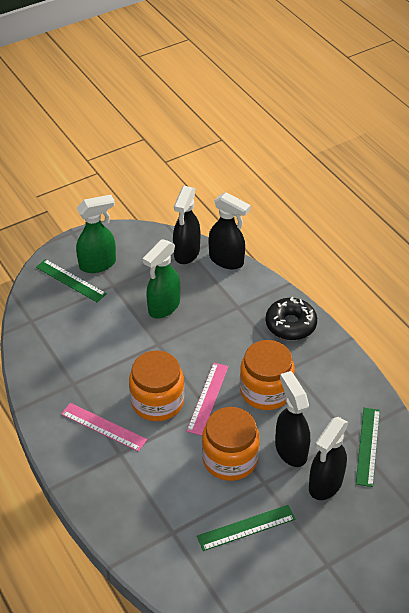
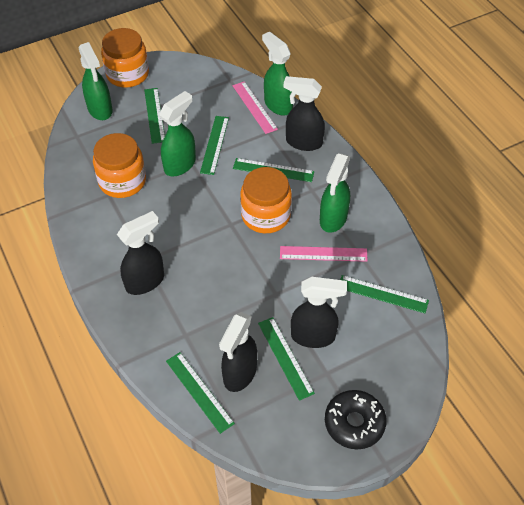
green ruler: [36,259,107,303] [197,505,295,551] [356,408,380,487] = 3 -> [144,88,165,144] [166,352,235,434] [200,116,229,175] [233,158,314,182] [258,317,315,401] [340,275,429,313] = 6
green spray bottle: [76,195,116,273] [143,239,180,318] = 2 -> [79,42,113,120] [159,91,196,176] [262,31,293,116] [320,153,350,233] = 4

